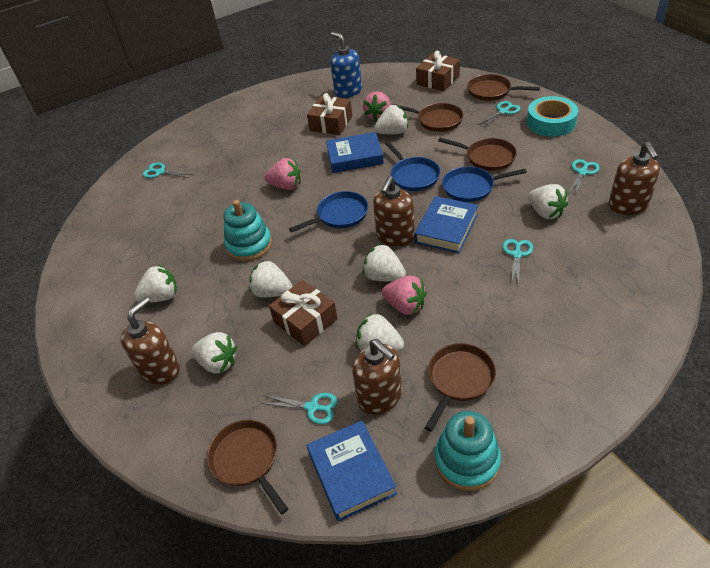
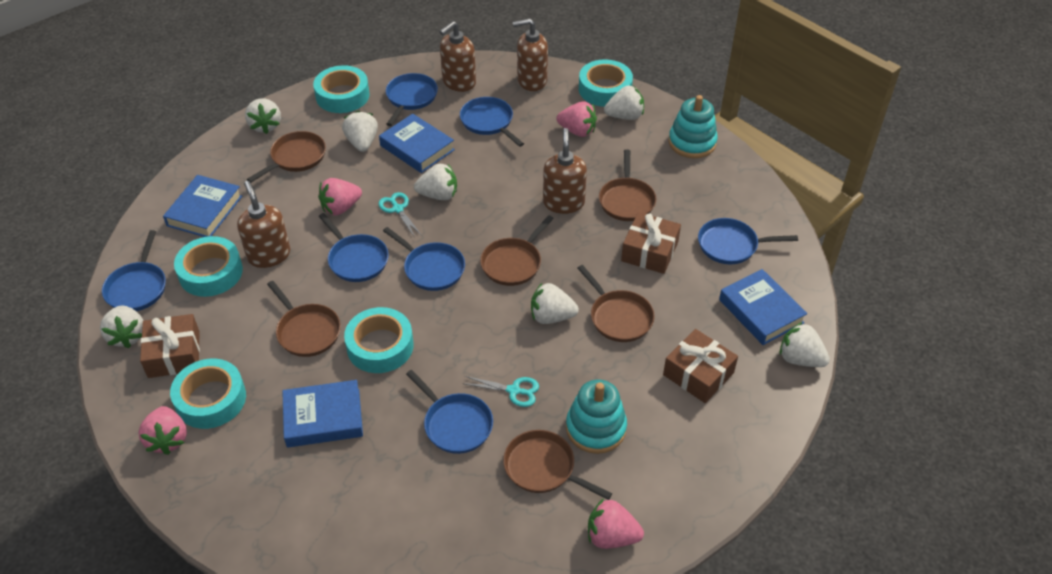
blue book: [307,420,397,522] [326,132,384,173] [414,196,478,253] = 3 -> [163,175,242,237] [282,380,363,447] [379,114,455,173] [719,269,807,345] = 4
blue pan: [289,191,368,233] [385,141,440,191] [442,166,527,202] = 3 -> [102,230,166,311] [318,213,389,282] [383,227,465,291] [386,73,438,126] [406,370,493,454] [460,97,524,147] [698,218,798,264] = 7
blue soap dispenser: [330,32,362,98] = 1 -> none = 0
brown pan: [207,420,288,514] [393,103,463,132] [425,343,496,432] [438,138,517,171] [467,74,540,101] = 5 -> [246,131,326,183] [267,281,341,357] [480,215,554,286] [503,430,612,500] [578,265,655,342] [599,149,656,221] = 6
pink strawberry: [265,158,301,190] [363,91,391,122] [382,276,427,315] = 3 -> [138,406,187,455] [318,178,362,216] [557,101,597,137] [588,498,644,549] = 4
turquoise scissors: [143,162,192,178] [262,393,338,424] [478,101,520,128] [503,239,533,286] [569,159,600,196] = 5 -> [379,192,422,238] [462,376,539,407] = 2
turquoise tape: [527,96,578,137] = 1 -> [170,359,246,429] [174,236,243,297] [313,65,370,113] [344,307,414,373] [579,59,633,107] = 5

